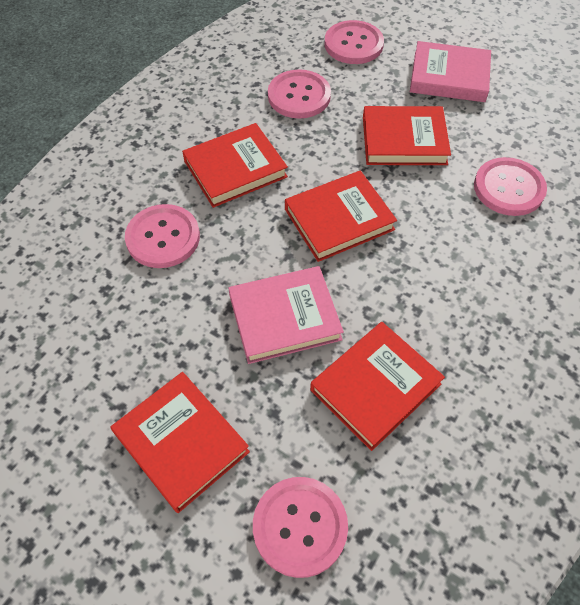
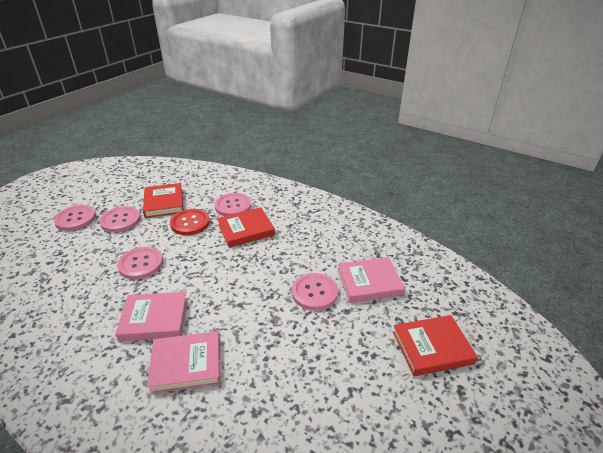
pink book: [228,266,344,364] [410,41,491,102] = 2 -> [115,292,188,341] [147,331,220,394] [338,257,405,303] = 3
red book: [111,372,250,513] [182,123,288,208] [285,170,397,262] [310,322,445,451] [363,106,451,165] = 5 -> [143,183,183,218] [217,207,275,248] [393,315,478,376] = 3
red button: none = 0 -> [170,209,210,235] = 1

